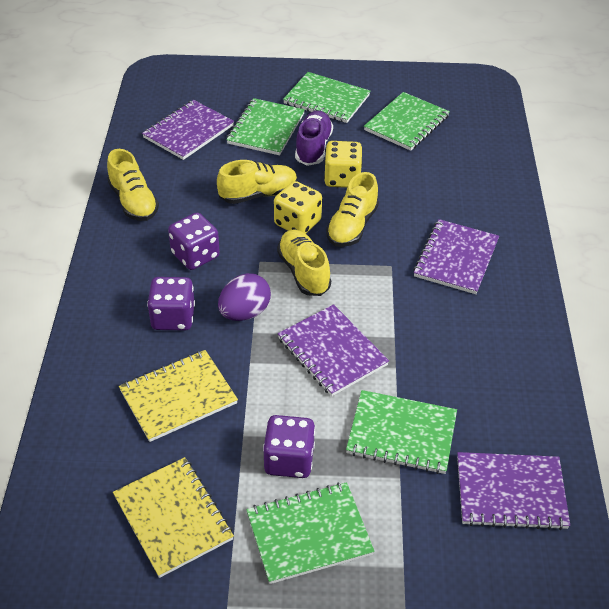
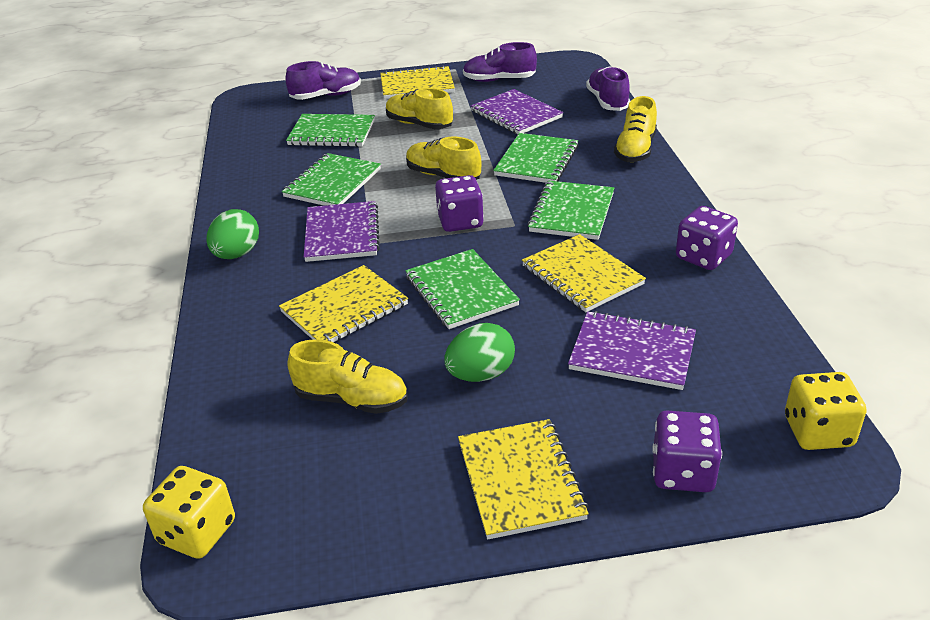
green egg: none = 0 -> [207,209,259,259] [444,323,515,382] = 2
purple egg: [218,273,271,321] = 1 -> none = 0
purple notebook: [142,100,234,160] [278,304,389,396] [413,219,499,294] [457,452,570,530] = 4 -> [304,201,380,262] [471,89,563,134] [568,311,696,390] = 3
purple shoe: [295,110,333,166] = 1 -> [286,61,361,100] [463,42,537,82] [586,66,630,111] = 3
yellow notebook: [113,457,234,578] [119,350,238,442] = 2 -> [279,265,408,342] [380,65,455,99] [458,419,589,539] [522,234,646,312] = 4

